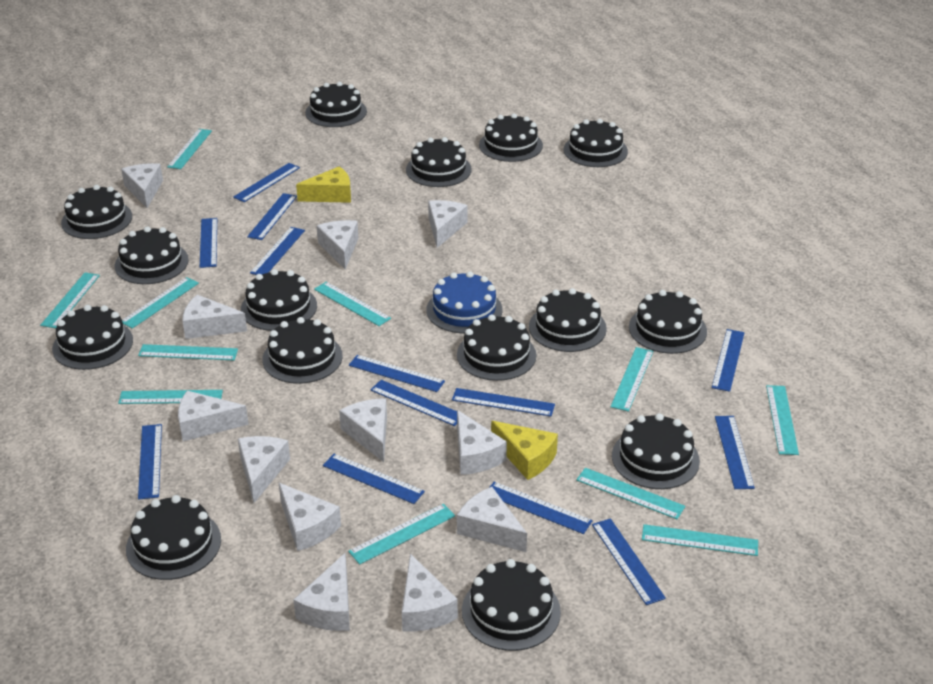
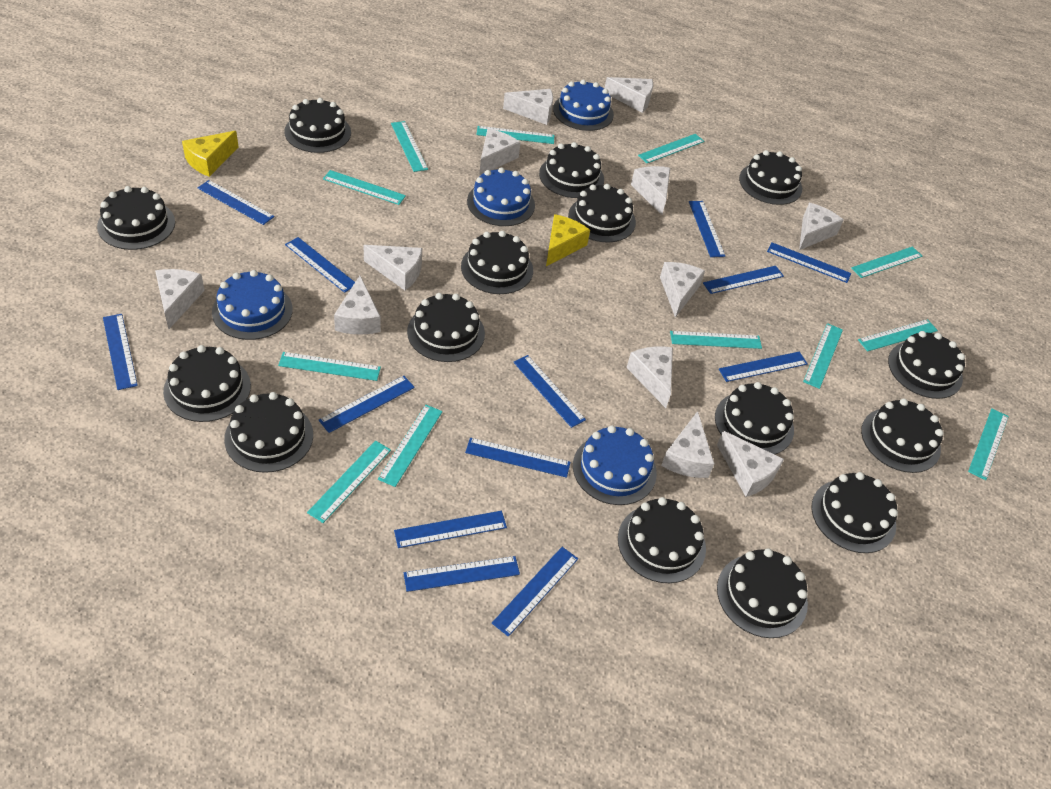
blue cake: [426,271,503,333] = 1 -> [212,270,293,340] [467,167,535,226] [553,80,614,131] [573,425,657,505] = 4
turquoise ruler: [40,273,100,328] [118,390,223,404] [122,277,199,329] [138,344,238,360] [167,129,212,169] [314,282,391,326] [348,504,455,565] [576,468,685,519] [611,347,653,412] [642,524,758,556] [766,385,799,455] = 11 -> [278,352,381,381] [307,441,391,523] [323,170,406,205] [378,405,443,487] [391,121,428,172] [477,126,554,144] [638,134,704,163] [670,331,762,349] [803,323,843,389] [851,246,922,278] [858,319,938,352] [968,409,1009,480] = 12

